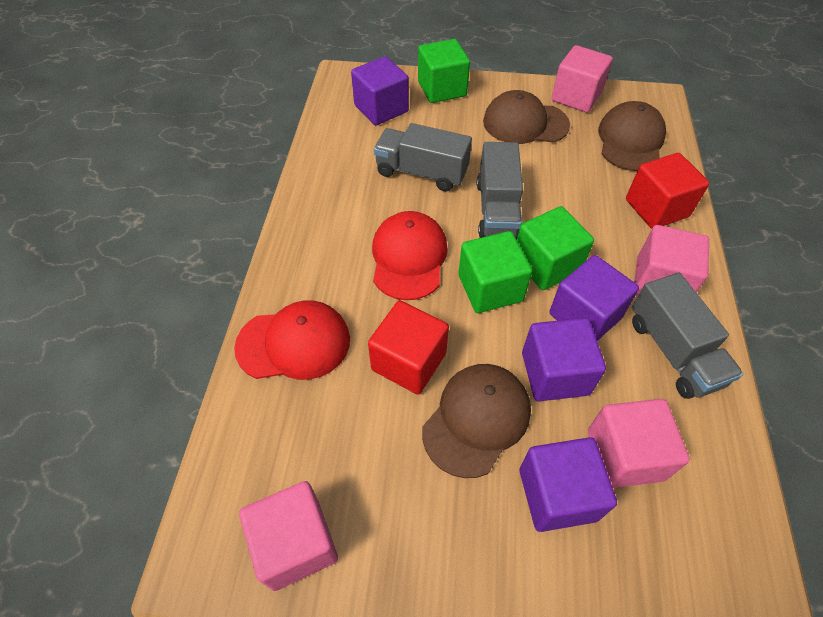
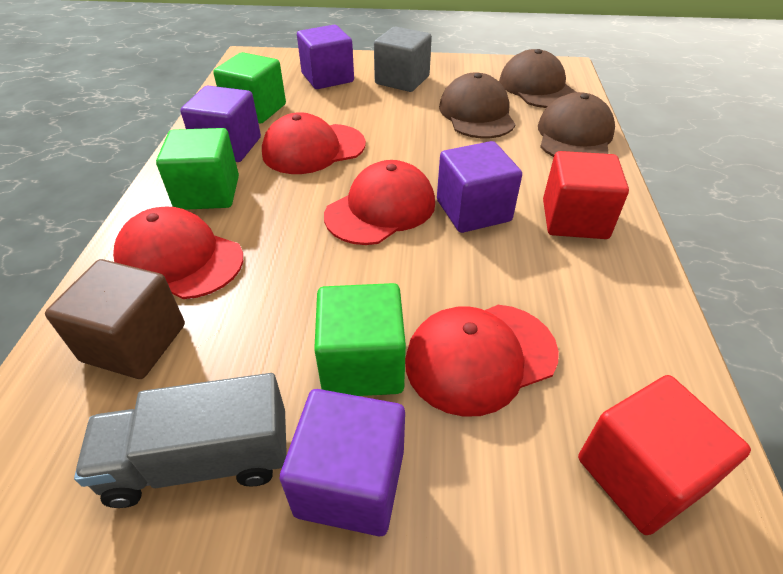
brown cube: none = 0 -> [45,259,185,379] = 1
grey cube: none = 0 -> [374,26,432,92] = 1
grey truck: [374,123,472,191] [477,142,523,239] [632,273,743,399] = 3 -> [74,373,287,508] = 1
pink cube: [239,481,338,591] [551,45,613,113] [588,399,690,488] [634,225,709,296] = 4 -> none = 0
red cap: [234,300,350,380] [372,211,448,300] = 2 -> [113,207,243,299] [262,112,366,174] [324,160,435,245] [405,305,559,417] = 4

